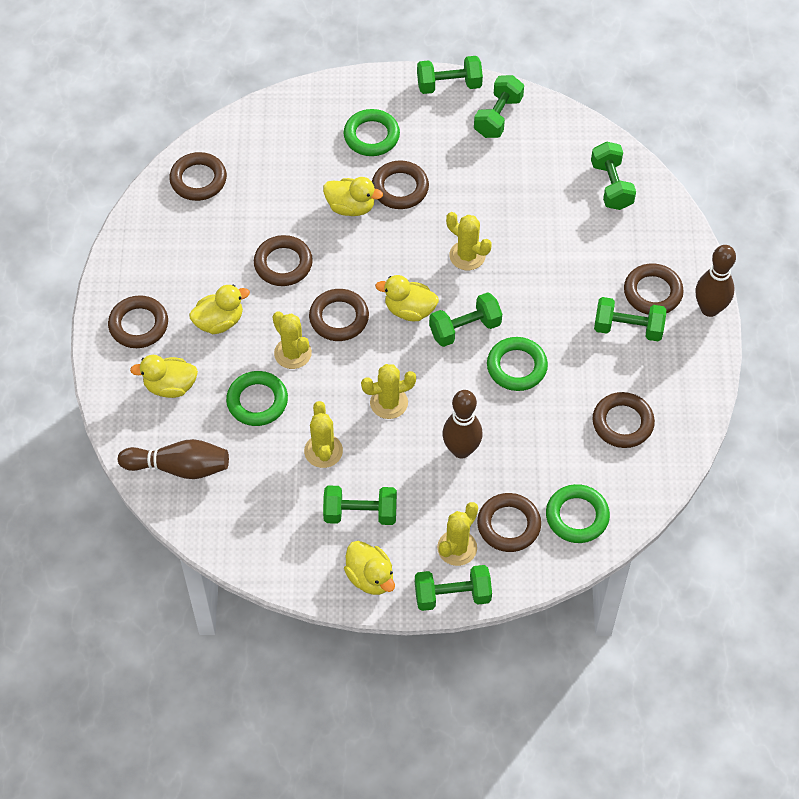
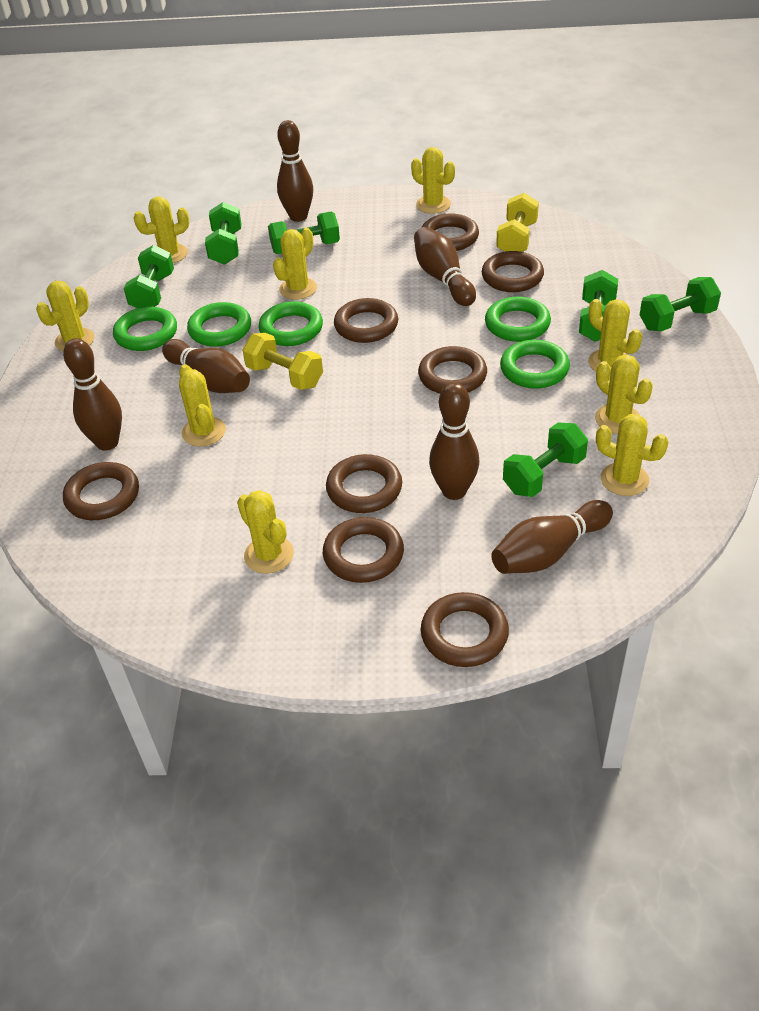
brown bowling pin: [118,439,229,479] [443,390,482,459] [696,245,736,317] = 3 -> [63,338,122,451] [162,339,250,393] [277,120,313,222] [414,227,476,306] [429,383,480,500] [491,500,613,574] = 6
green dumbbell: [323,486,397,525] [415,565,492,611] [417,56,483,94] [429,292,502,347] [474,75,524,138] [591,141,636,210] [594,297,666,341] = 7 -> [124,245,174,308] [205,202,241,265] [268,211,340,254] [503,423,588,497] [579,270,618,342] [640,277,721,331] = 6
green ring: [226,371,288,426] [343,109,400,156] [487,337,548,391] [546,484,610,543] = 4 -> [113,307,177,351] [187,302,251,347] [258,301,323,346] [485,296,551,342] [500,340,570,389] = 5
yellow cactus: [272,312,312,369] [304,401,343,468] [361,364,416,419] [437,502,478,566] [446,212,492,270] = 5 -> [36,281,95,351] [134,197,189,263] [179,364,226,447] [237,490,294,574] [273,228,317,300] [411,147,455,214] [588,299,642,374] [595,354,653,434] [596,414,669,496] = 9
yellow duck: [130,355,198,398] [189,285,250,334] [323,177,383,216] [344,541,395,595] [375,275,439,321] = 5 -> none = 0
yellow dumbbell: none = 0 -> [243,333,323,390] [496,193,539,252] = 2

